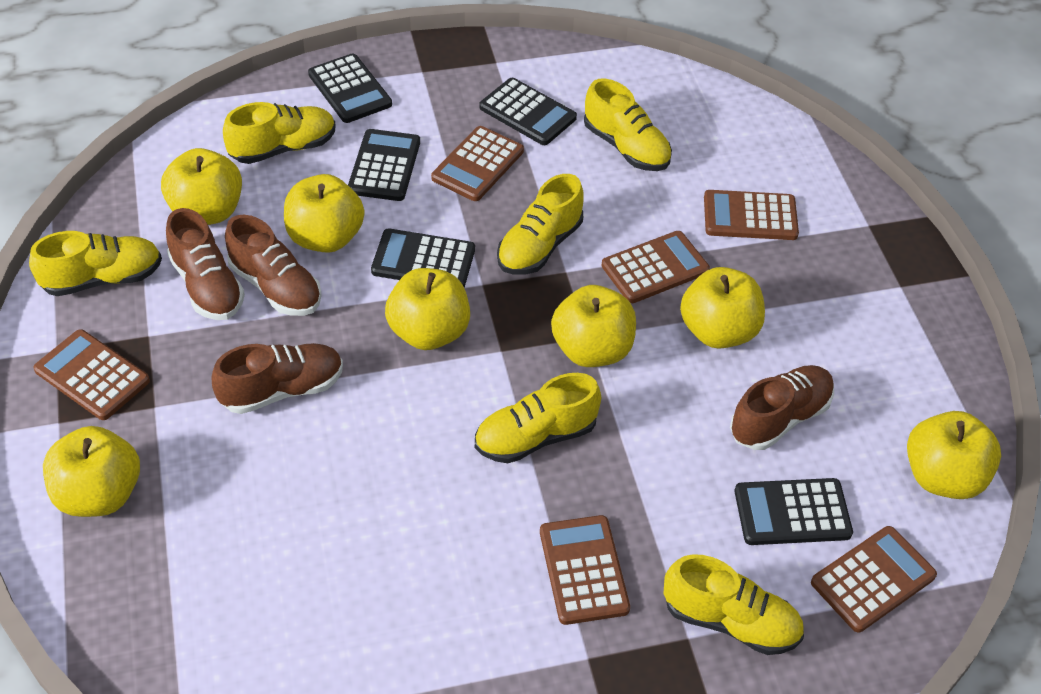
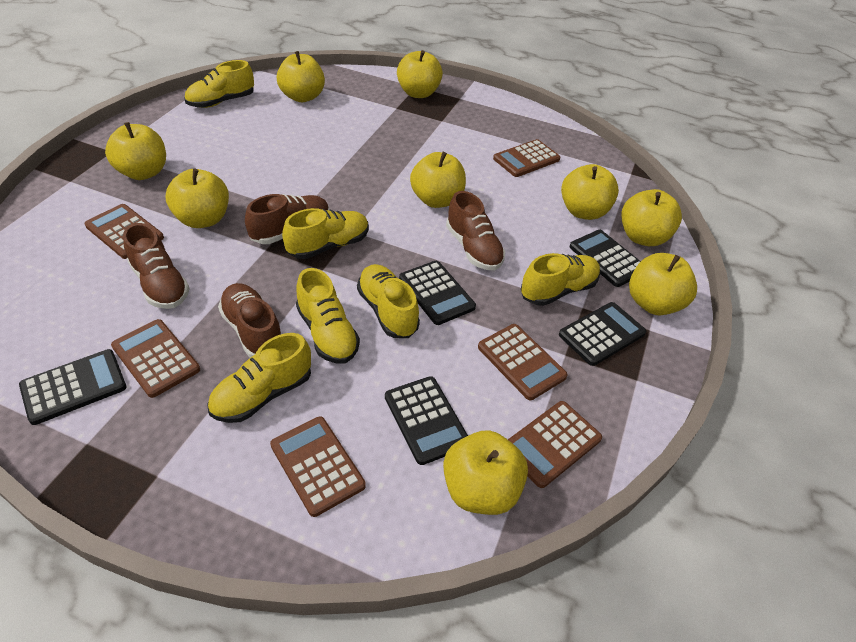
yellow apple: [43,426,140,517] [161,148,242,225] [284,174,364,253] [385,268,470,350] [551,285,636,367] [680,267,765,349] [907,411,1001,499] = 7 -> [105,122,166,180] [166,169,229,228] [277,51,325,102] [397,50,443,98] [410,152,466,208] [443,430,528,515] [561,164,619,220] [621,189,682,246] [629,253,697,315] = 9

